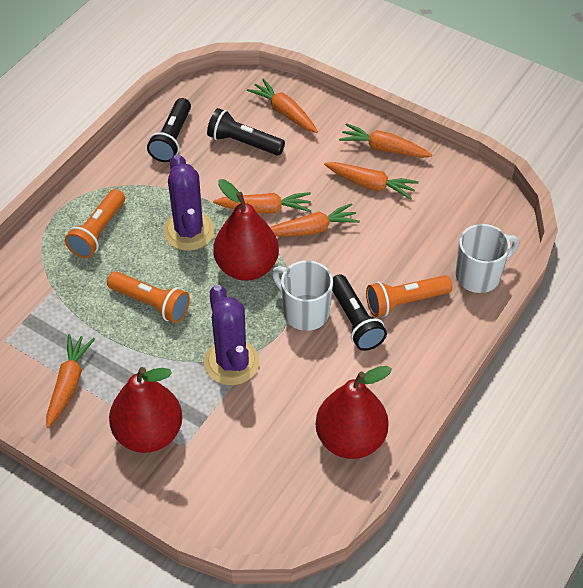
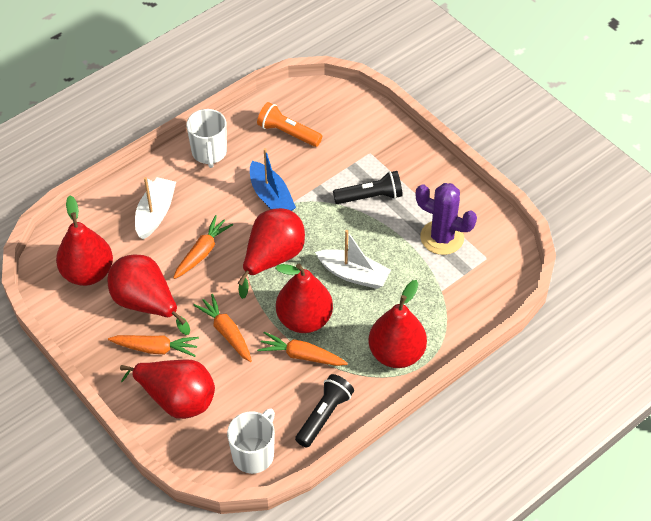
black flashlight: [147,98,191,162] [207,108,285,155] [332,274,387,351] = 3 -> [295,374,354,448] [333,171,403,204] = 2
blue boat: none = 0 -> [250,148,296,211] = 1
orange carrot: [46,334,95,428] [213,192,311,214] [247,78,318,133] [270,203,360,237] [324,162,419,200] [339,123,432,158] = 6 -> [108,335,199,357] [173,215,233,279] [193,294,252,362] [257,332,348,366] = 4
orange flashlight: [65,189,125,258] [107,271,190,323] [366,275,453,317] = 3 -> [257,102,322,147] = 1
purple cactus: [163,154,215,251] [204,285,260,385] = 2 -> [416,183,477,255] = 1
red pear: [109,367,182,453] [213,179,279,281] [315,366,392,459] = 3 -> [56,196,113,286] [107,255,190,335] [120,359,215,419] [238,208,305,299] [276,263,333,333] [368,280,427,368] = 6
white boat: none = 0 -> [135,177,176,240] [315,230,391,289] = 2

